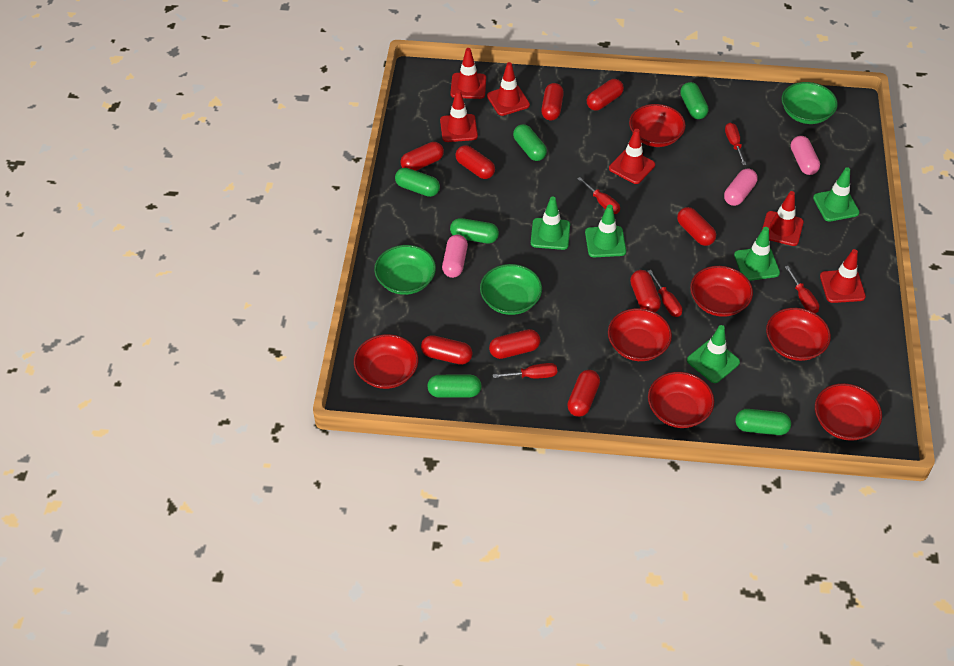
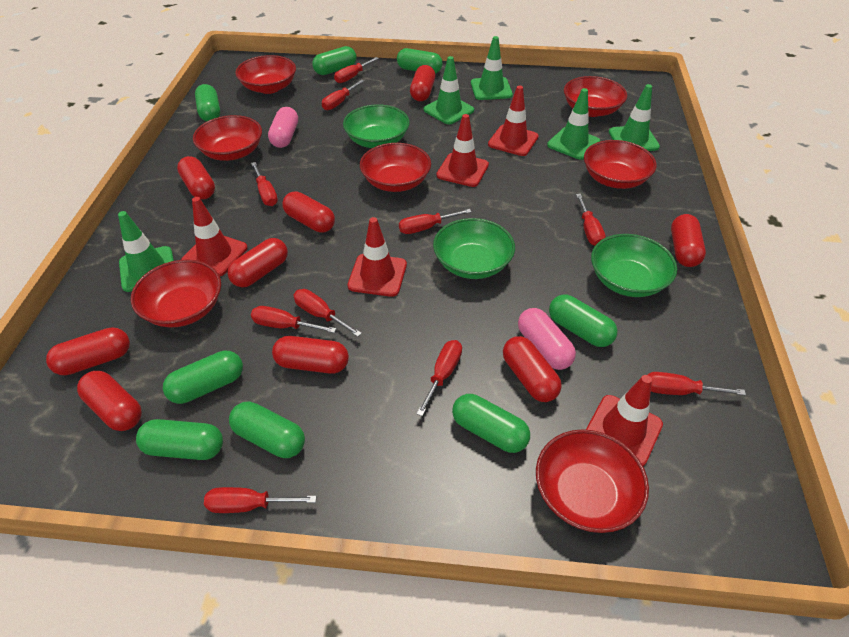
green capsule: [395,168,440,197] [427,374,482,398] [450,218,499,243] [513,124,547,161] [680,82,709,119] [735,409,791,435] = 6 -> [136,419,223,460] [163,351,243,404] [195,84,220,121] [229,401,305,458] [312,46,357,75] [397,48,443,74] [452,394,530,453] [549,294,618,347] = 8
pink capsule: [442,235,468,278] [724,168,758,206] [791,136,820,175] = 3 -> [268,107,298,148] [518,308,576,370] = 2
red screwdriver: [493,363,557,379] [577,177,620,214] [648,270,682,317] [725,123,746,165] [785,266,819,313] = 5 -> [204,487,316,513] [251,162,278,206] [251,306,336,333] [293,289,362,337] [322,80,364,110] [334,57,379,83] [399,209,472,234] [416,340,462,416] [576,194,606,246] [647,372,746,395] = 10
red traffic cone: [440,90,478,142] [450,48,486,99] [487,62,530,116] [609,129,655,184] [762,191,804,246] [820,249,866,303] = 6 -> [181,197,248,276] [348,217,407,297] [436,114,489,187] [488,85,539,156] [586,375,663,466] = 5

